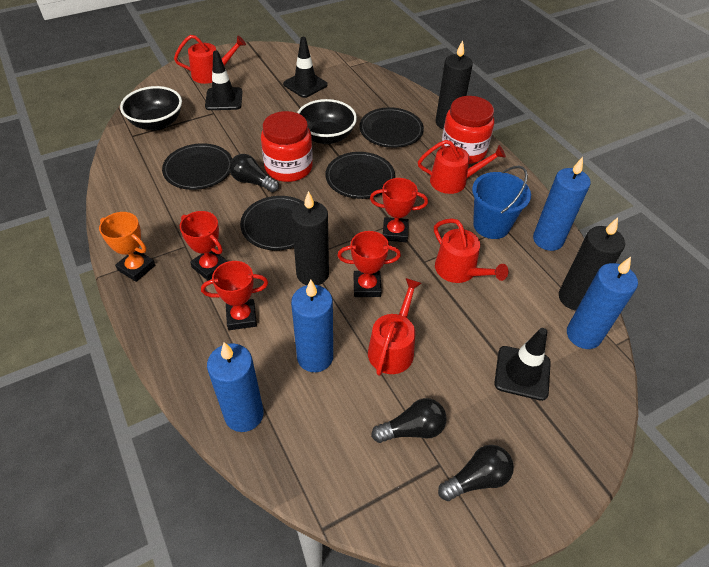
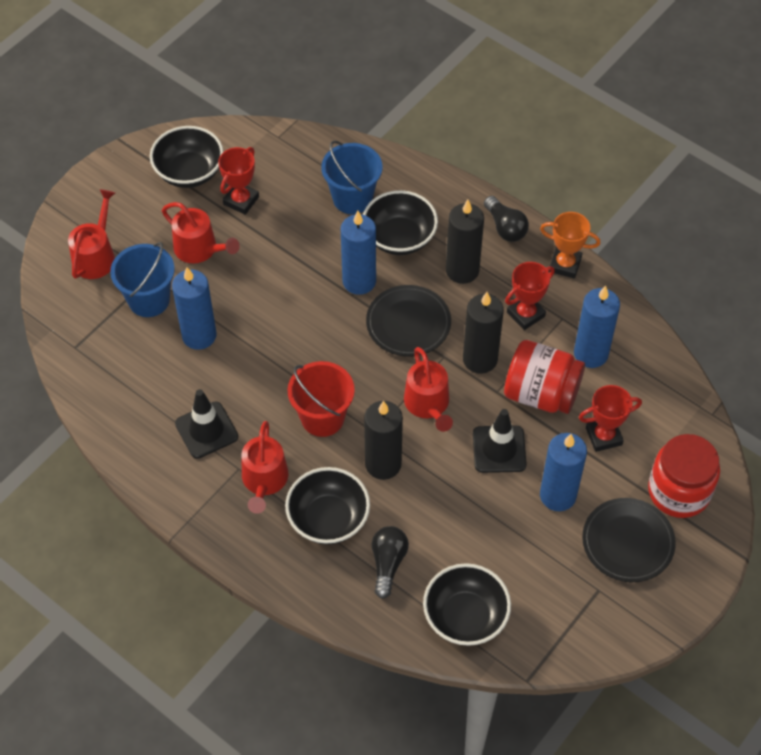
black bowl: [120,86,182,131] [297,99,357,144] = 2 -> [150,126,223,188] [285,467,370,545] [363,190,438,255] [423,563,511,646] = 4
black light bulb: [229,154,279,192] [371,398,447,443] [438,445,514,501] = 3 -> [372,526,409,599] [484,196,529,242] = 2
black plate: [162,143,232,190] [240,196,304,250] [325,152,395,199] [359,107,424,148] = 4 -> [366,285,451,357] [582,498,676,582] = 2
black traffic cone: [205,51,242,110] [283,37,328,98] [494,328,551,401] = 3 -> [175,389,238,459] [473,409,527,473] = 2
blue bucket: [472,166,531,239] = 1 -> [110,242,175,317] [321,140,382,214] = 2
red bucket: none = 0 -> [288,361,355,437] = 1
red trophy: [180,211,227,281] [201,261,268,330] [337,231,401,297] [370,178,428,242] = 4 -> [218,147,259,215] [505,262,555,330] [579,385,642,452] = 3

